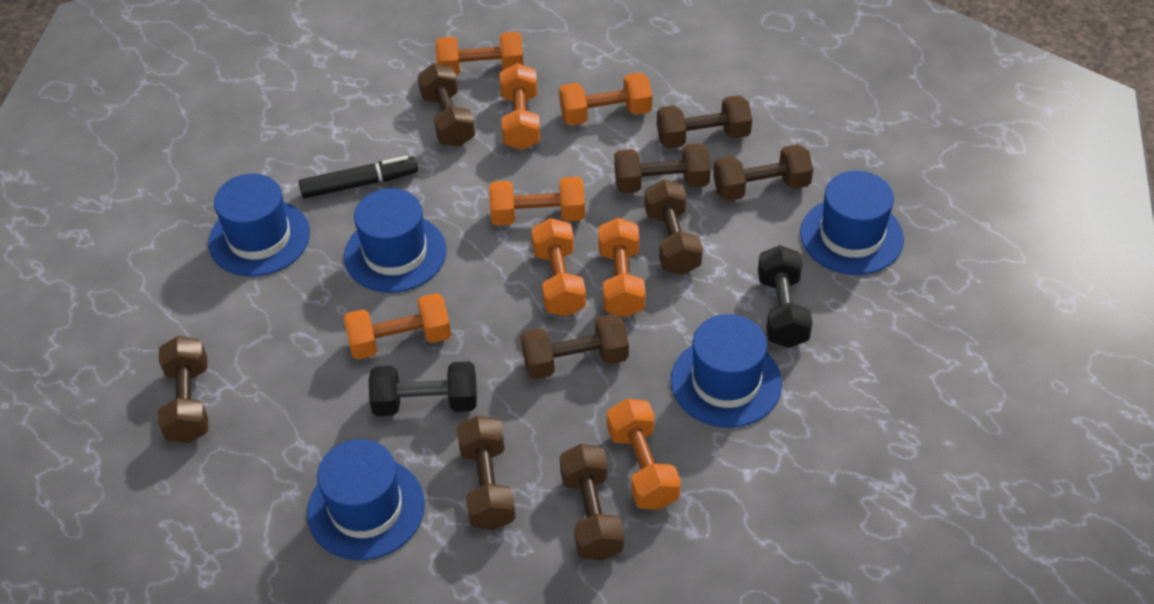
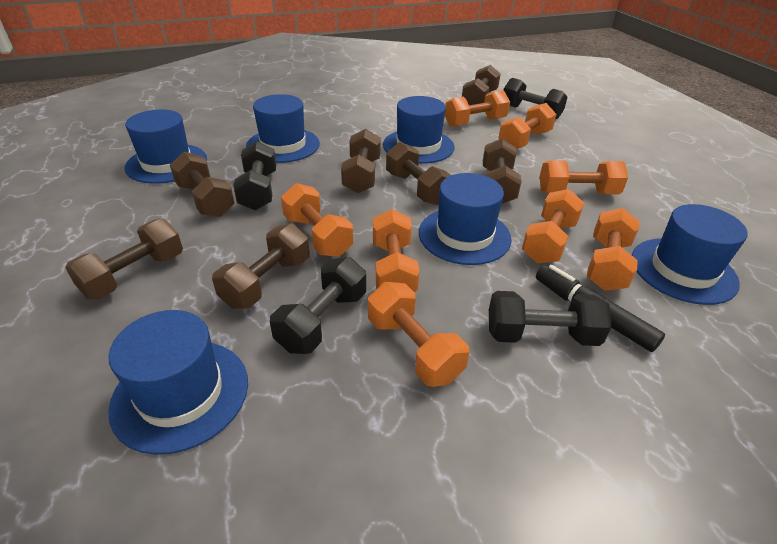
black dumbbell: [369,361,477,416] [758,245,813,348] = 2 -> [233,141,276,210] [270,257,366,354] [489,291,612,346] [504,78,568,119] = 4
blue hat: [208,174,310,277] [307,439,425,560] [344,188,447,293] [671,314,782,428] [800,171,904,275] = 5 -> [108,310,248,455] [124,109,207,184] [246,94,320,163] [383,96,455,164] [419,173,512,265] [632,204,748,305] = 6
brown dumbbell: [158,336,208,443] [417,63,475,147] [457,415,516,530] [521,314,629,379] [560,444,624,561] [614,143,711,193] [645,179,703,275] [657,96,752,149] [713,144,813,201] = 9 -> [65,218,183,299] [170,152,234,217] [212,223,310,309] [341,129,381,193] [386,142,451,205] [462,65,501,105] [483,138,522,204] = 7

